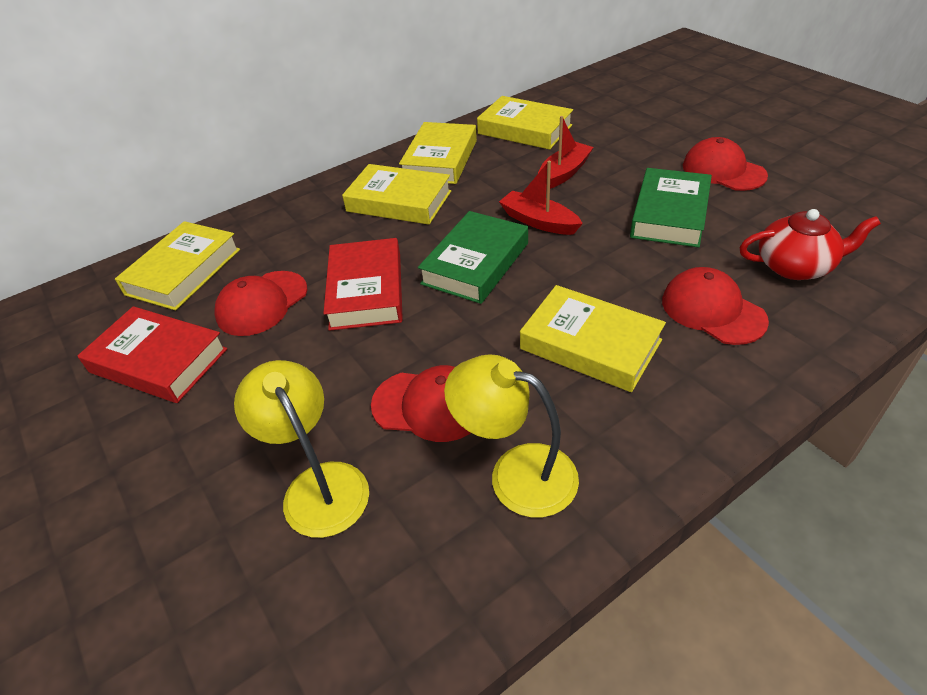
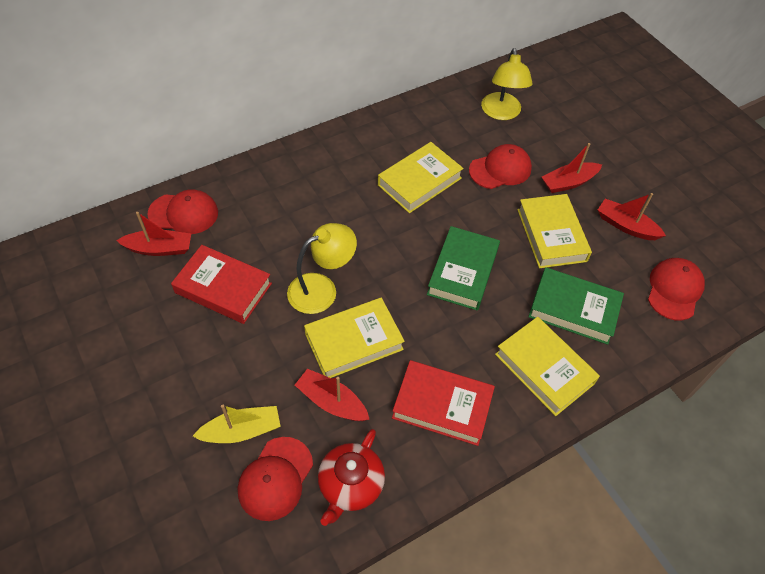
red boat: [499,161,583,235] [538,116,594,190] = 2 -> [116,212,191,256] [295,369,370,421] [542,143,602,193] [598,193,666,240] = 4
yellow boat: none = 0 -> [193,405,281,443] = 1
yellow book: [115,221,240,310] [342,164,451,224] [399,122,477,184] [477,96,573,150] [520,285,666,392] = 5 -> [304,298,405,378] [378,142,464,213] [495,317,600,416] [517,194,592,268] = 4

